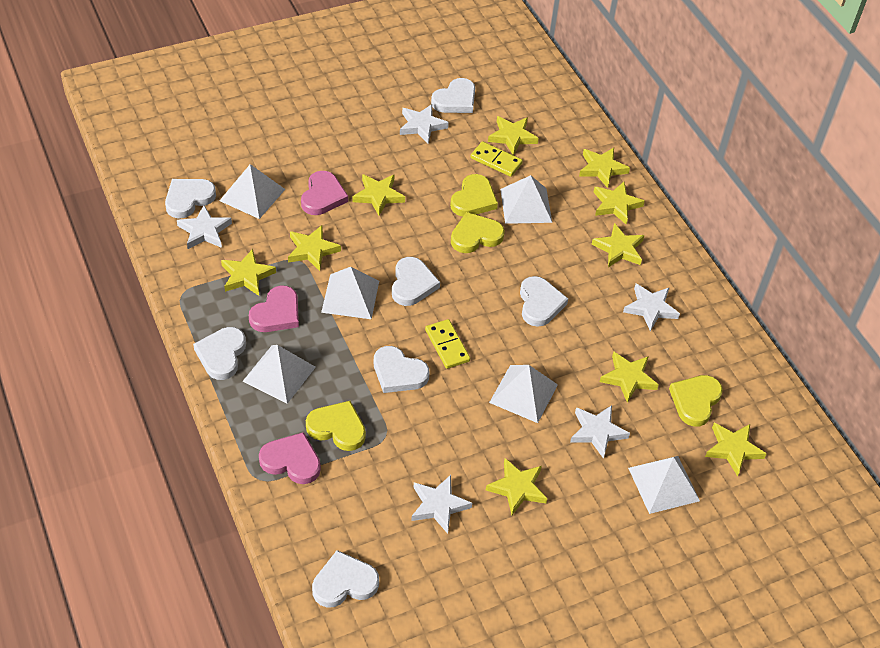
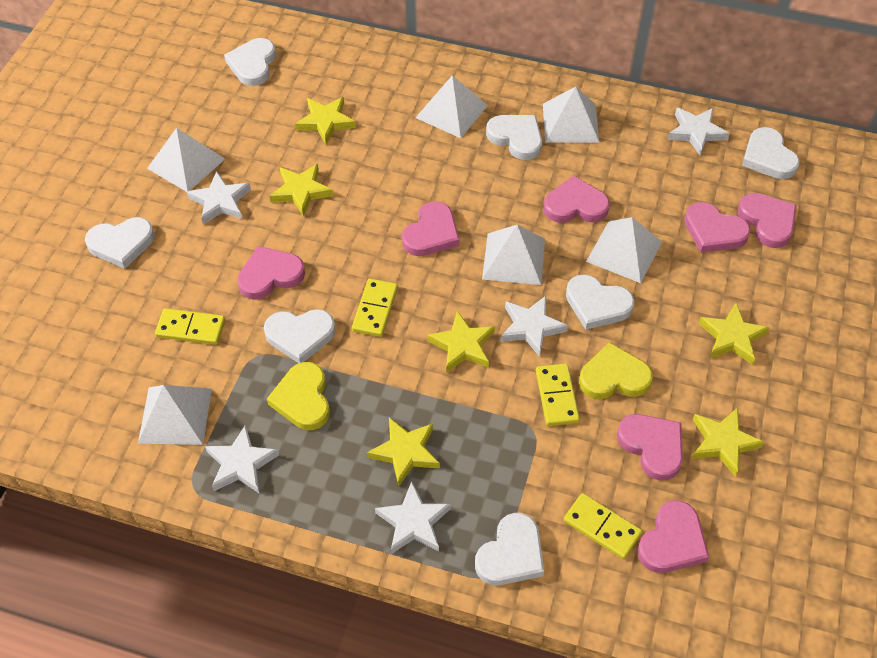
pink heart: [249,285,299,332] [259,432,321,484] [301,171,348,215] = 3 -> [237,246,305,300] [402,201,460,256] [543,176,610,223] [617,414,683,481] [637,500,709,573] [684,202,751,253] [738,193,797,248] = 7
yellow domino: [425,319,470,369] [470,141,523,177] = 2 -> [155,308,225,345] [352,278,398,337] [536,363,580,426] [564,493,642,559] = 4
yellow heart: [306,401,366,451] [450,174,498,216] [451,212,505,253] [669,375,723,427] = 4 -> [267,362,330,430] [579,342,653,399] = 2
yellow star: [221,249,276,296] [288,225,341,271] [352,174,405,216] [486,458,547,515] [488,116,539,155] [579,148,630,188] [591,223,644,267] [593,182,645,224] [600,352,659,403] [705,423,766,476] = 10 -> [269,164,333,217] [295,97,356,144] [367,417,440,486] [427,311,495,373] [692,407,765,477] [699,303,769,365] = 6

